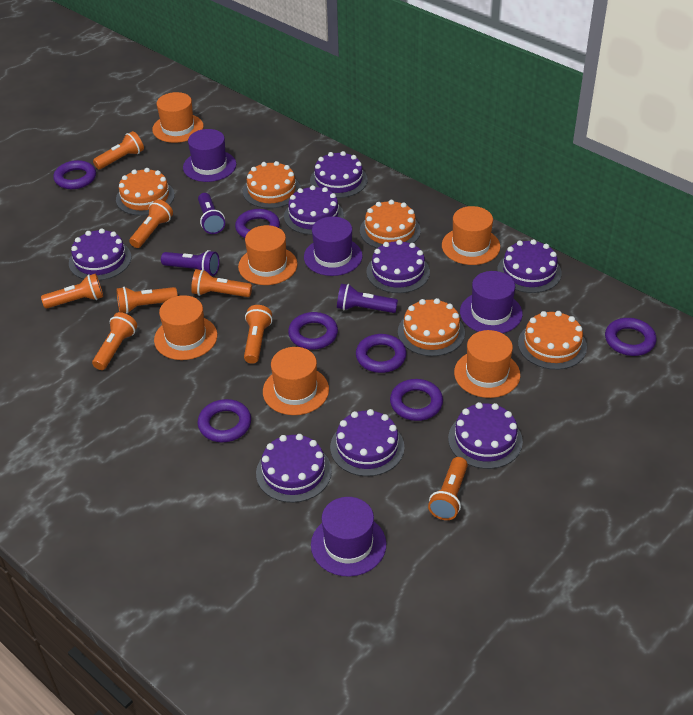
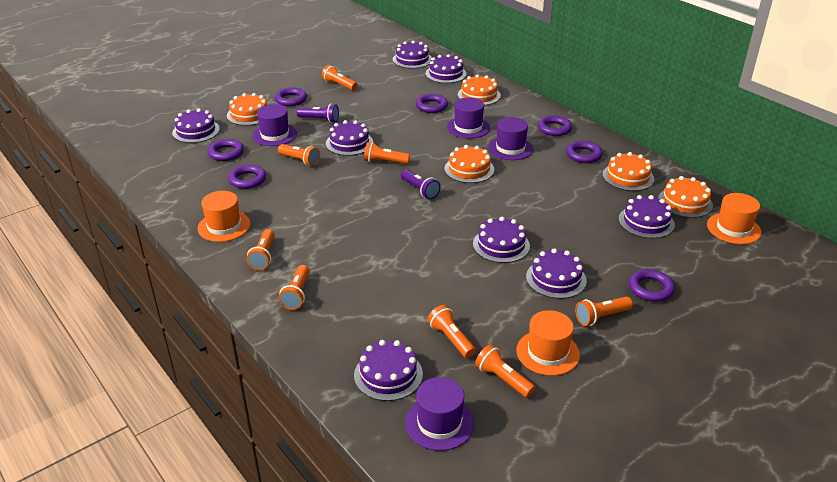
orange hat: [152,92,204,143] [154,295,218,360] [238,225,298,285] [263,347,329,415] [442,206,500,265] [454,330,520,398] = 6 -> [198,191,251,242] [516,310,580,376] [707,193,762,244] = 3
purple flashlight: [161,250,220,276] [198,193,225,234] [337,284,398,313] = 3 -> [297,104,339,123] [401,169,440,199] = 2

